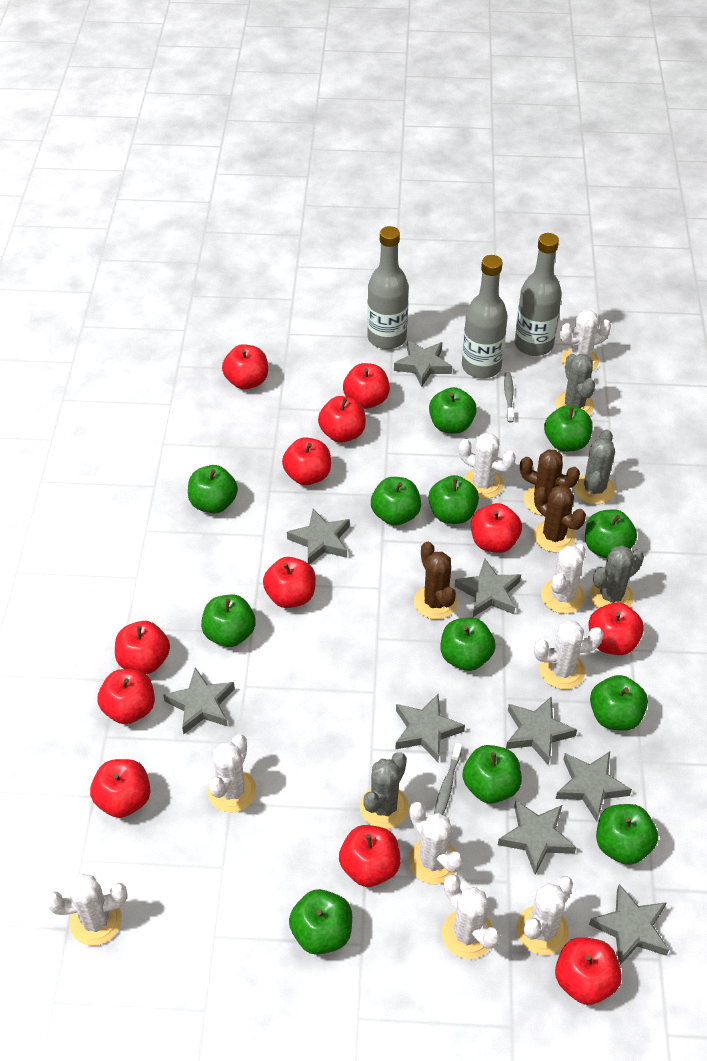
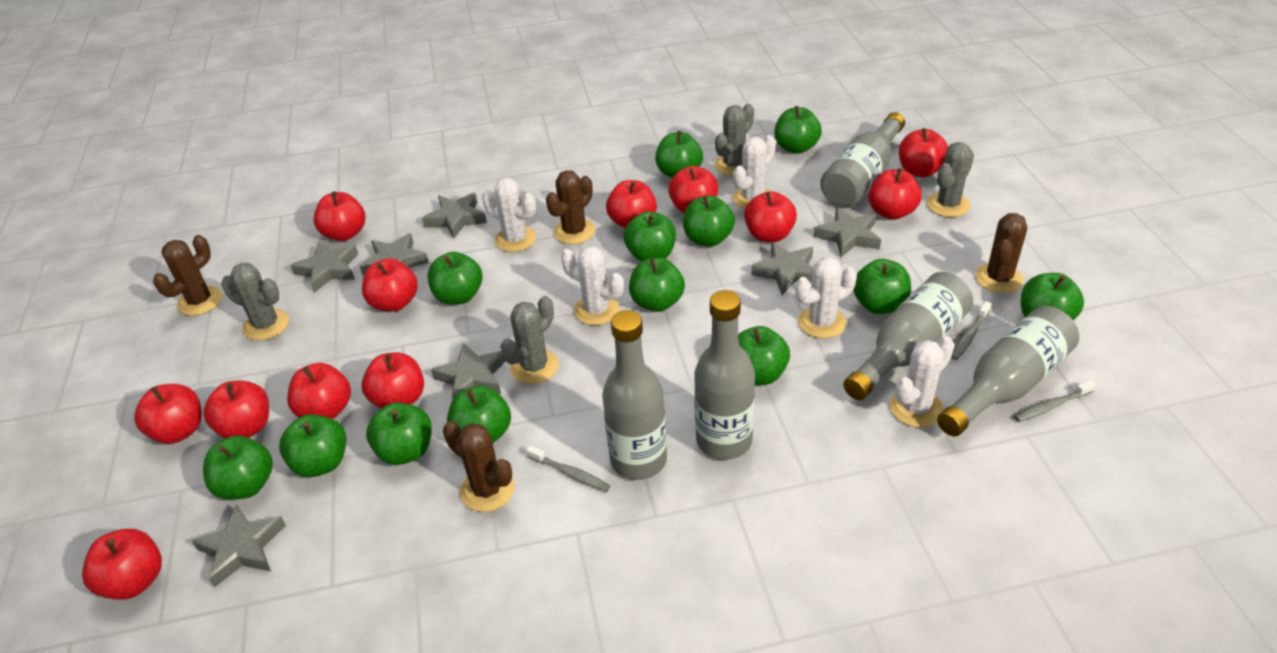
brown cactus: [414,542,458,620] [520,449,580,516] [533,485,586,552] = 3 -> [153,235,222,316] [443,421,515,512] [546,170,595,244] [975,213,1027,293] = 4
green apple: [188,465,238,513] [201,595,256,647] [289,889,352,955] [371,477,421,525] [428,475,479,524] [429,387,477,434] [441,618,496,671] [462,745,522,804] [544,405,593,452] [585,509,637,558] [590,675,648,731] [596,804,658,865] = 12 -> [203,436,273,500] [279,414,346,477] [366,402,432,465] [427,252,482,305] [447,386,511,443] [623,211,676,261] [629,257,685,312] [655,131,703,178] [683,195,735,247] [738,326,790,385] [774,106,822,154] [853,259,911,314] [1021,273,1084,320] = 13
grey bottle: [367,226,409,349] [462,255,508,379] [515,233,562,356] = 3 -> [602,310,667,480] [694,290,755,460] [820,112,905,207] [843,272,973,400] [937,306,1079,436] = 5
grey star: [163,668,235,734] [287,509,350,565] [394,340,452,387] [395,694,465,762] [455,559,521,617] [498,800,576,874] [506,696,577,765] [556,752,632,822] [589,884,669,965] = 9 -> [192,504,286,587] [290,242,358,293] [360,233,429,276] [422,193,487,239] [431,342,506,399] [751,242,813,295] [814,207,881,257] = 7
grey toothbrush: [434,743,462,815] [504,372,514,422] = 2 -> [526,445,610,492] [951,301,992,360] [1014,380,1096,422] = 3
white cactus: [46,874,128,946] [208,734,256,813] [409,802,464,884] [442,874,501,959] [459,433,516,499] [516,876,573,955] [534,620,604,689] [541,544,586,614] [560,310,611,371] = 9 -> [482,178,536,252] [561,246,624,326] [733,135,776,209] [795,257,857,339] [890,336,954,428] = 5

